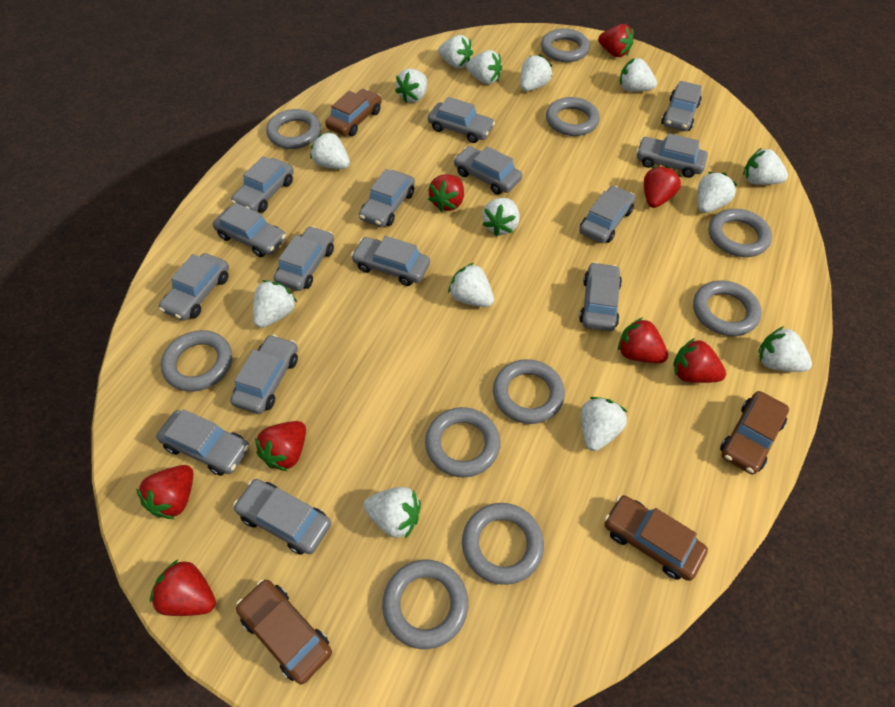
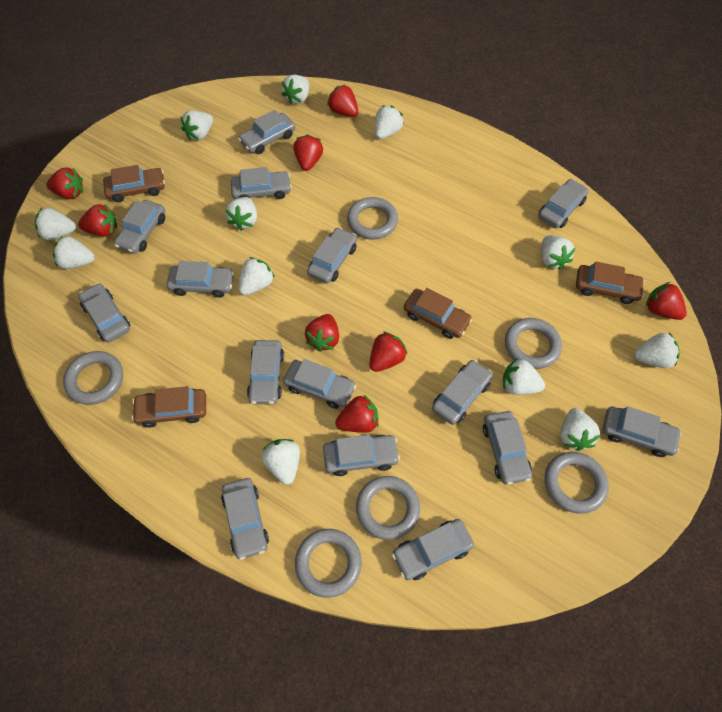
grey ring: [161,330,232,392] [266,109,321,149] [382,560,468,649] [425,407,500,477] [462,503,544,585] [493,359,565,424] [541,28,590,62] [546,97,600,136] [693,280,762,336] [709,209,772,257] = 10 -> [63,351,123,405] [295,529,362,598] [347,197,398,240] [356,476,420,540] [505,318,562,369] [544,452,609,514] = 6
white strawberry: [253,280,297,328] [311,132,350,169] [363,487,421,539] [395,69,427,103] [438,35,473,69] [448,263,494,307] [466,50,502,84] [482,198,519,236] [520,55,552,91] [581,397,627,451] [620,58,657,92] [697,172,737,213] [743,148,788,185] [758,326,812,372] = 14 -> [35,208,76,240] [53,235,95,269] [181,110,213,140] [226,197,257,230] [239,257,275,295] [262,439,300,485] [281,75,309,105] [375,106,404,139] [503,358,545,395] [541,235,576,270] [560,408,600,451] [634,332,680,368] = 12

